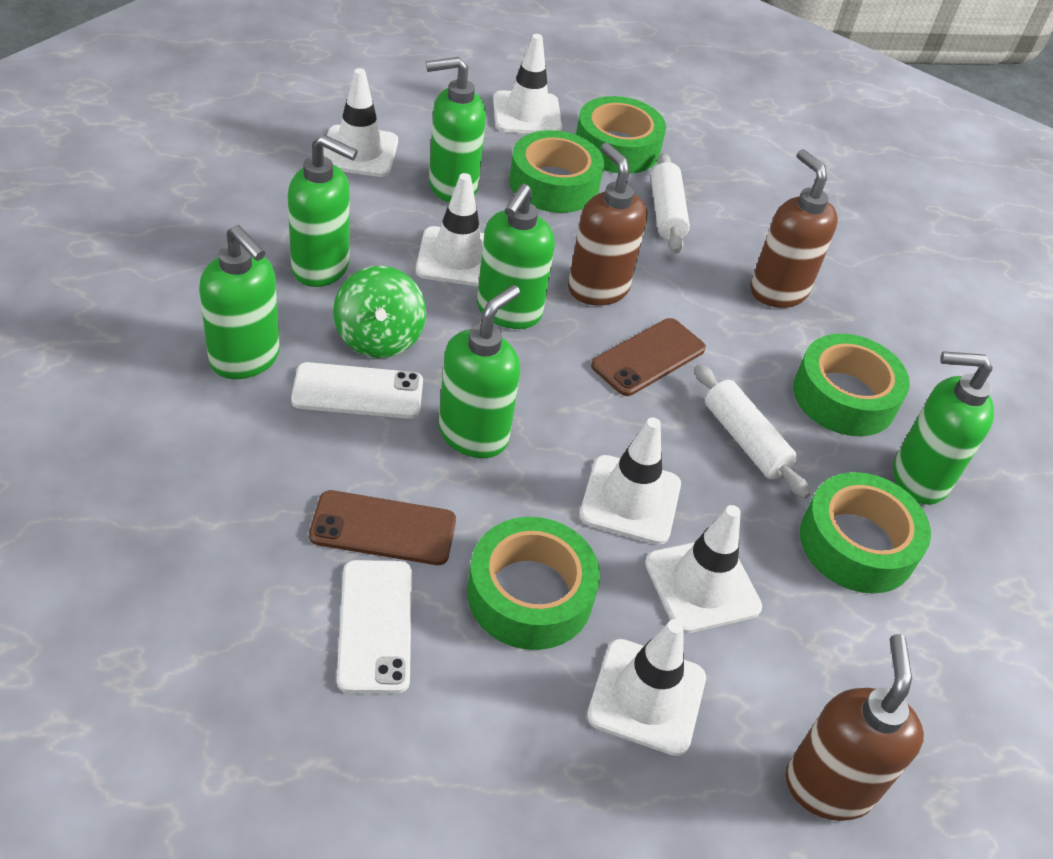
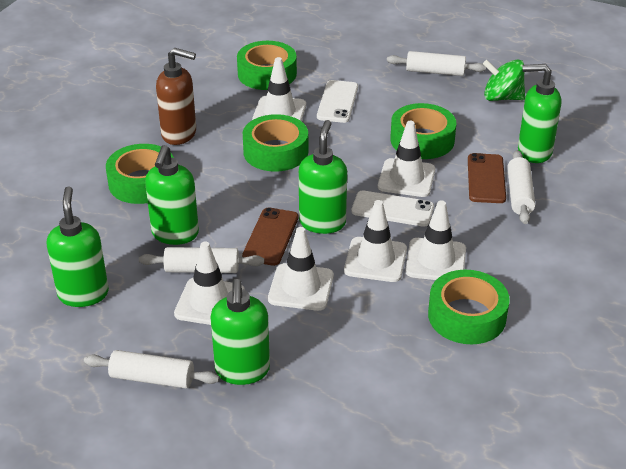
brown soap dispenser: [568,143,647,306] [750,149,838,308] [786,634,924,821] = 3 -> [156,48,196,145] = 1
green soap dispenser: [199,225,280,379] [288,135,358,287] [426,57,486,203] [439,285,520,458] [477,184,555,329] [893,351,994,505] = 6 -> [47,186,109,307] [145,145,199,245] [210,279,270,385] [299,120,347,234] [518,64,561,163] = 5
white rolling pin: [651,153,690,253] [695,364,811,499] = 2 -> [84,350,220,389] [139,247,264,273] [387,51,486,76] [507,150,535,224] = 4

